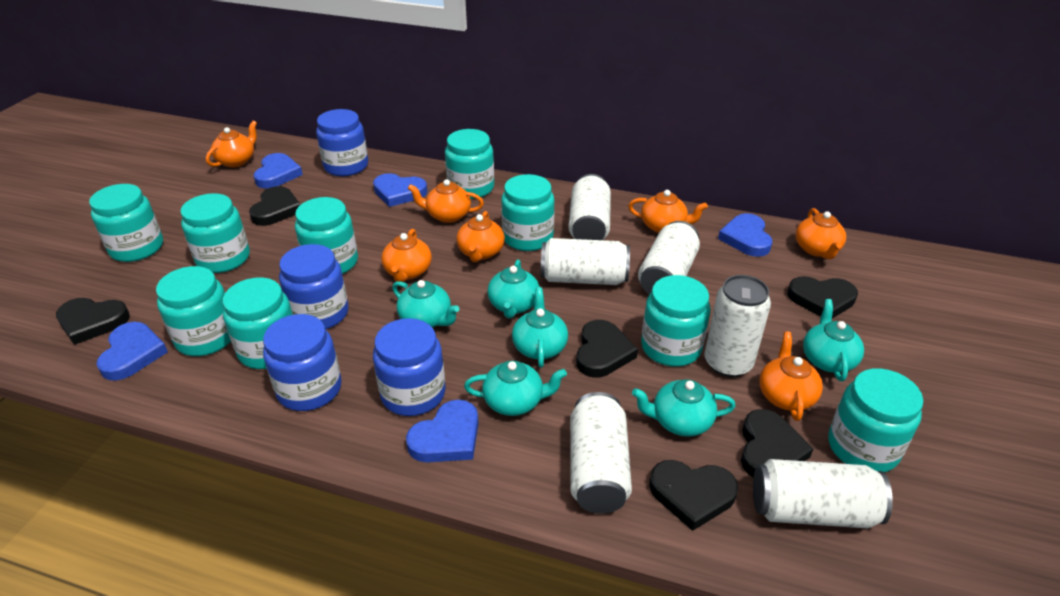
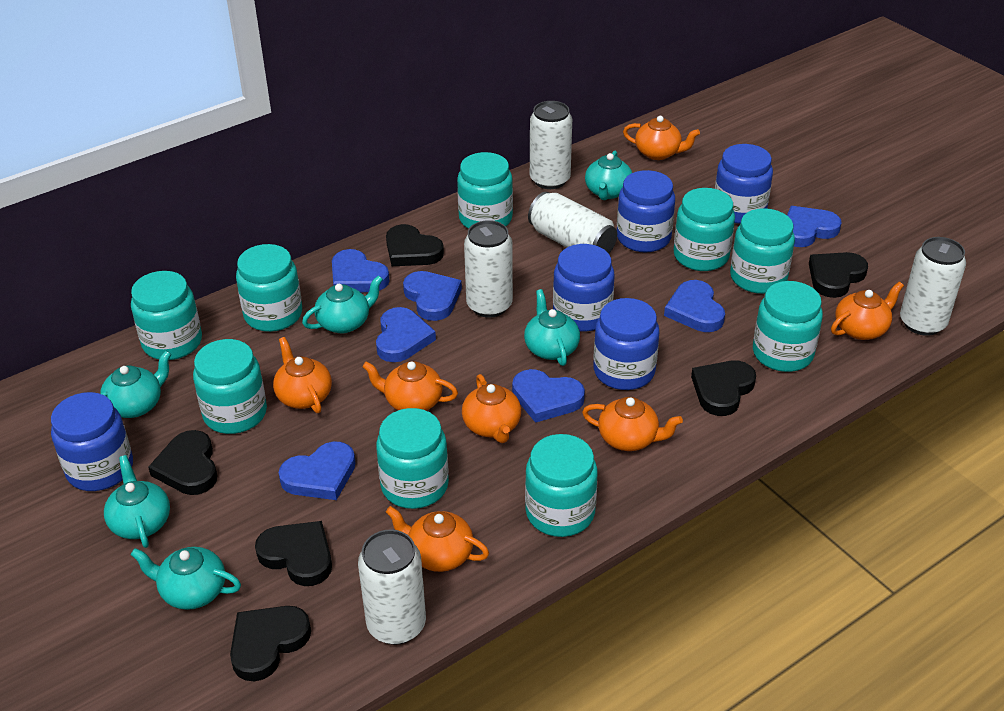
blue heart: [96,322,168,381] [254,153,303,189] [373,173,427,207] [406,400,478,462] [718,213,772,257] = 5 -> [279,441,356,500] [332,249,390,292] [376,307,436,362] [403,271,462,321] [512,369,585,423] [664,280,725,332] [787,206,841,247] = 7
blue jar: [263,314,342,411] [279,244,349,329] [316,109,368,176] [373,318,445,416] = 4 -> [51,392,133,491] [553,244,615,332] [594,298,659,390] [617,170,675,253] [715,144,773,224] = 5
white can: [541,238,630,285] [569,174,611,240] [570,392,632,514] [638,221,700,295] [704,275,771,377] [753,459,893,529] = 6 -> [358,530,426,645] [464,220,513,318] [528,192,617,253] [530,101,572,189] [900,237,966,336] = 5

